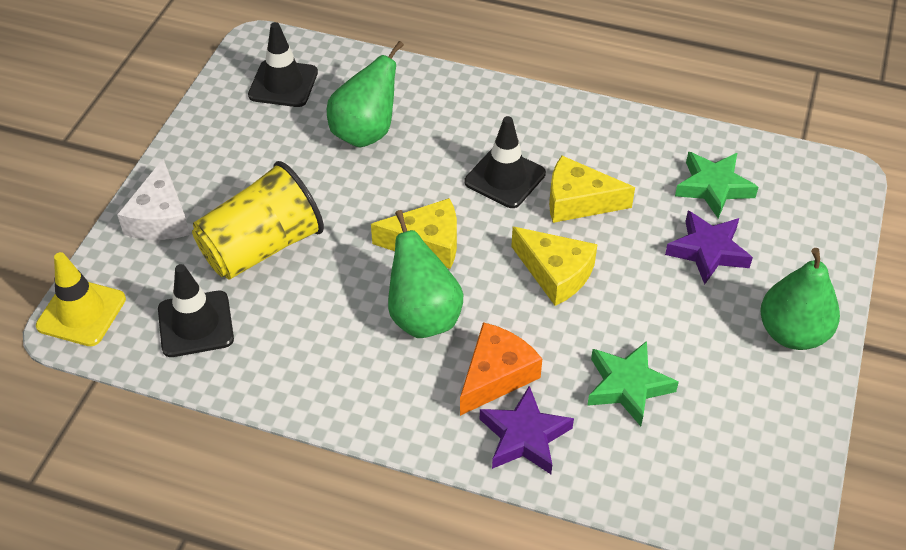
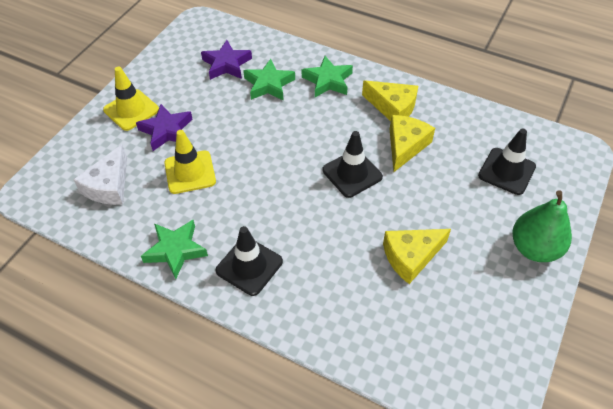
green pear: [327,41,404,147] [388,210,463,338] [760,248,840,350] = 3 -> [512,190,572,262] = 1
green star: [587,341,679,426] [675,152,759,218] = 2 -> [141,220,208,279] [243,59,295,100] [302,56,353,97] = 3
orange cheese: [460,322,542,416] = 1 -> none = 0
yellow cup: [192,161,324,280] = 1 -> none = 0
yellow traffic cone: [36,252,126,346] = 1 -> [103,66,159,131] [164,130,216,194] = 2

